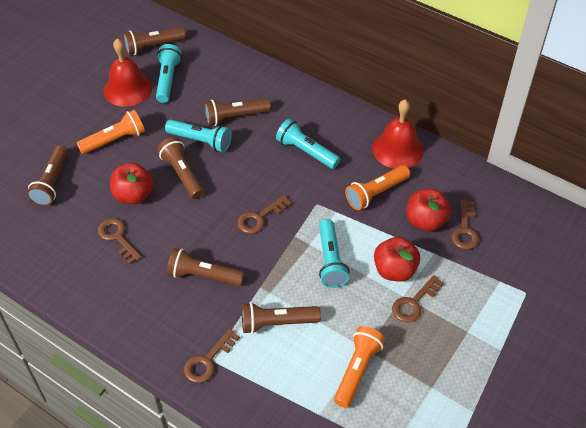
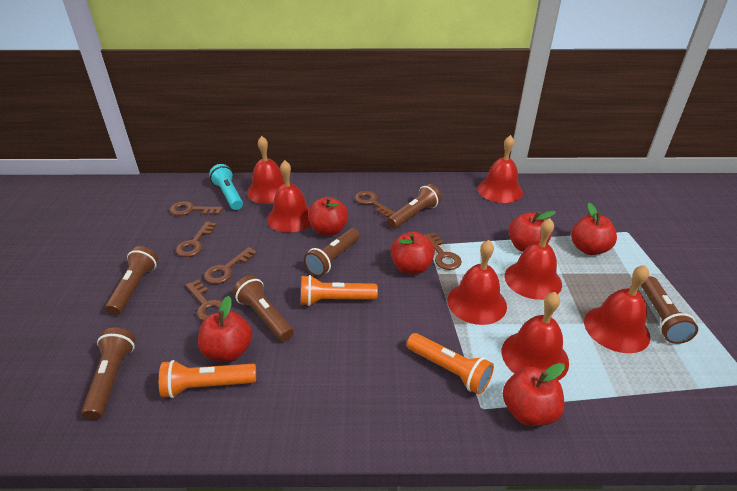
brown key: [98,218,142,264] [184,329,240,383] [237,195,292,234] [392,275,444,323] [451,200,479,250] = 5 -> [170,201,223,216] [176,221,217,257] [186,279,222,321] [204,247,257,284] [355,191,395,218] [424,233,462,270] = 6
red apple: [110,163,154,204] [374,237,420,281] [407,189,451,231] = 3 -> [198,296,252,362] [308,197,348,236] [391,232,435,274] [503,363,565,426] [509,211,556,252] [571,203,617,255] = 6
red bell: [104,38,152,107] [372,100,424,169] = 2 -> [247,136,285,204] [267,160,311,232] [448,240,507,325] [478,135,523,203] [502,292,569,381] [505,218,562,300] [584,265,650,353] = 7
turquoise flashlight: [156,44,182,103] [165,119,232,152] [276,119,340,169] [319,219,350,288] = 4 -> [209,164,243,210] = 1

